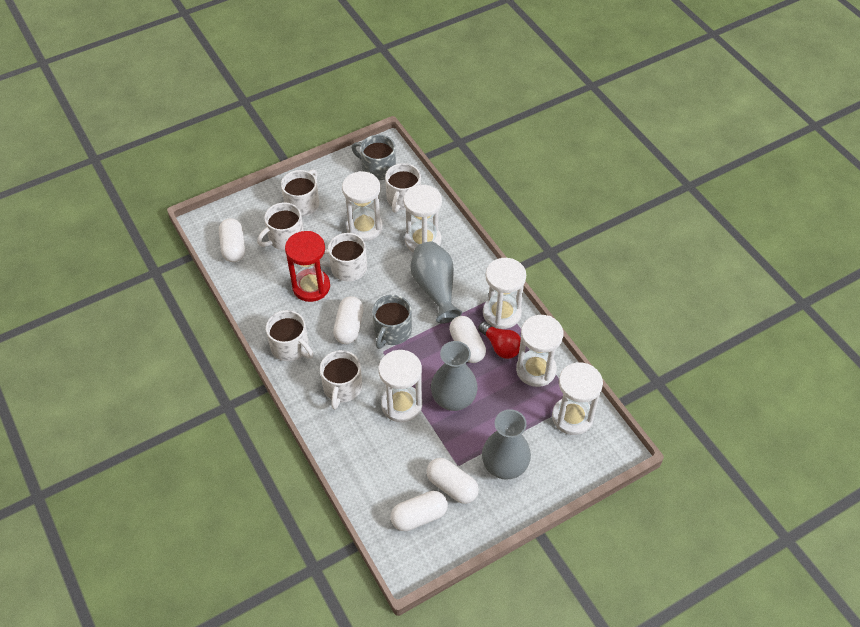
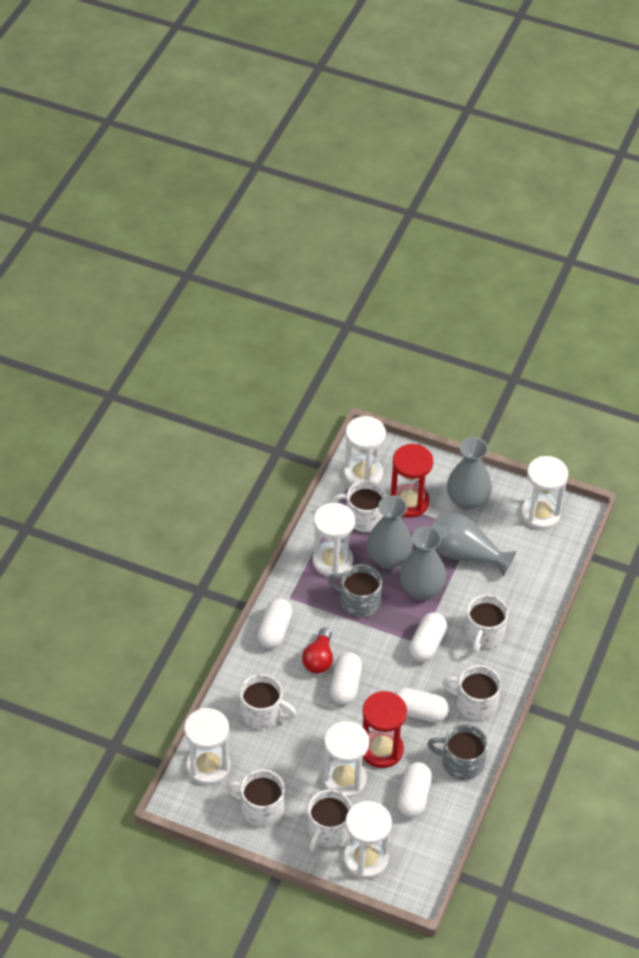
grey vase: [410,242,462,323] [431,341,478,411] [482,409,531,480] = 3 -> [367,495,413,569] [400,526,446,600] [432,513,516,576] [447,437,492,510] = 4
red hourglass: [285,231,330,302] = 1 -> [362,691,407,768] [390,444,433,518] = 2

